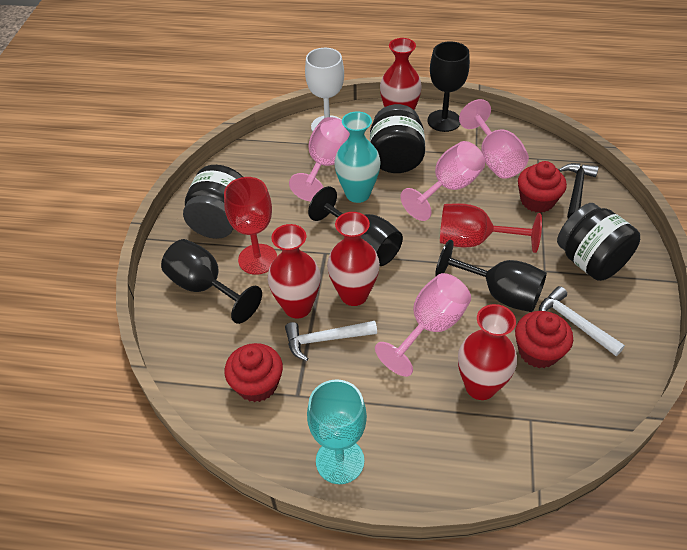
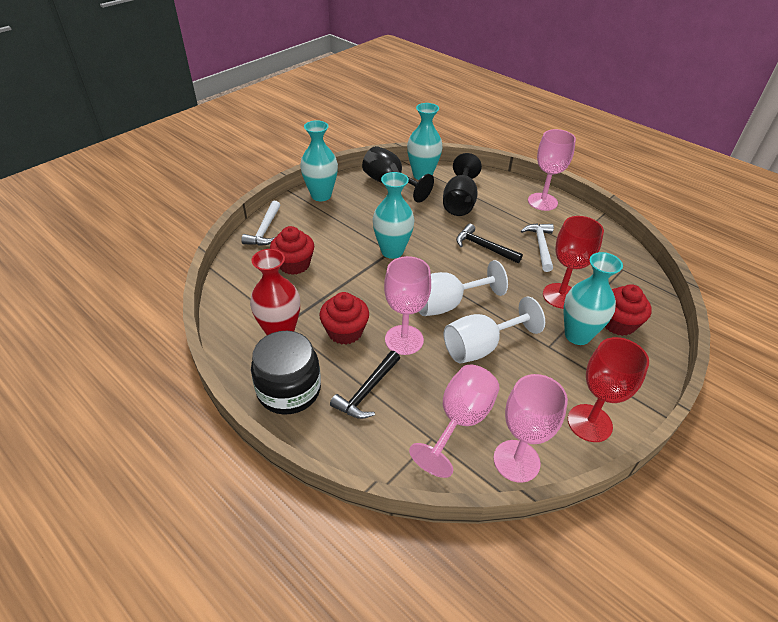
black goblet: [161,239,262,324] [308,186,403,266] [427,41,470,132] [435,240,547,312] = 4 -> [362,146,434,203] [443,153,482,216] = 2
black hammer: [559,163,598,219] = 1 -> [330,351,400,419] [456,224,523,263] = 2
black jar: [183,165,243,239] [370,104,425,173] [557,203,640,281] = 3 -> [251,331,321,415] = 1
red vase: [268,224,320,318] [327,212,380,306] [380,38,422,110] [458,304,517,400] = 4 -> [250,249,300,335] = 1
turquoise goblet: [307,379,367,484] = 1 -> none = 0
turquoise vase: [334,111,381,203] = 1 -> [300,120,338,201] [372,172,415,259] [407,103,443,180] [564,252,623,345] = 4
white goblet: [305,48,344,132] = 1 -> [419,260,508,316] [444,297,545,363] = 2

